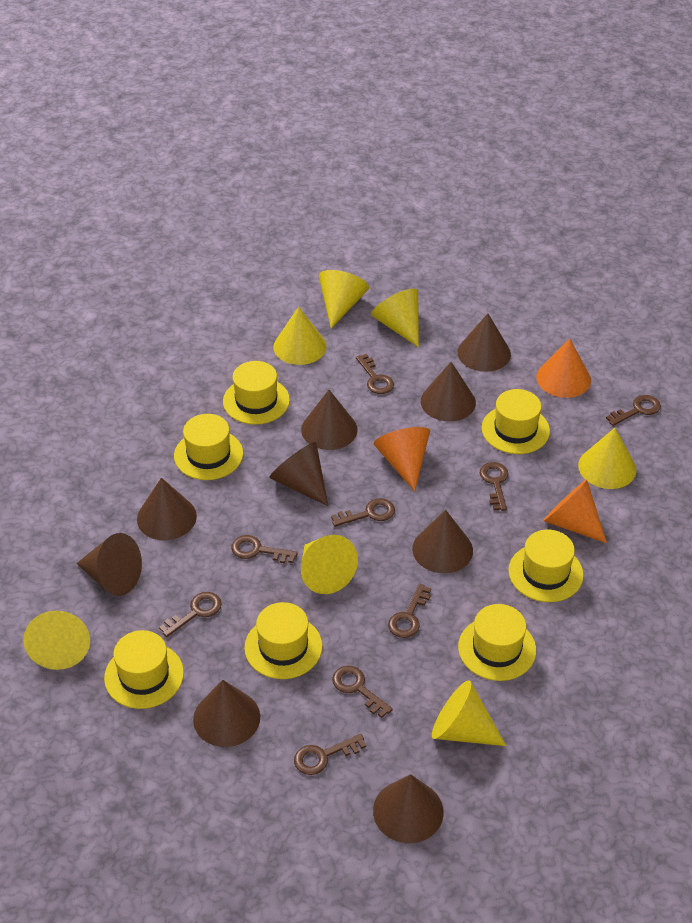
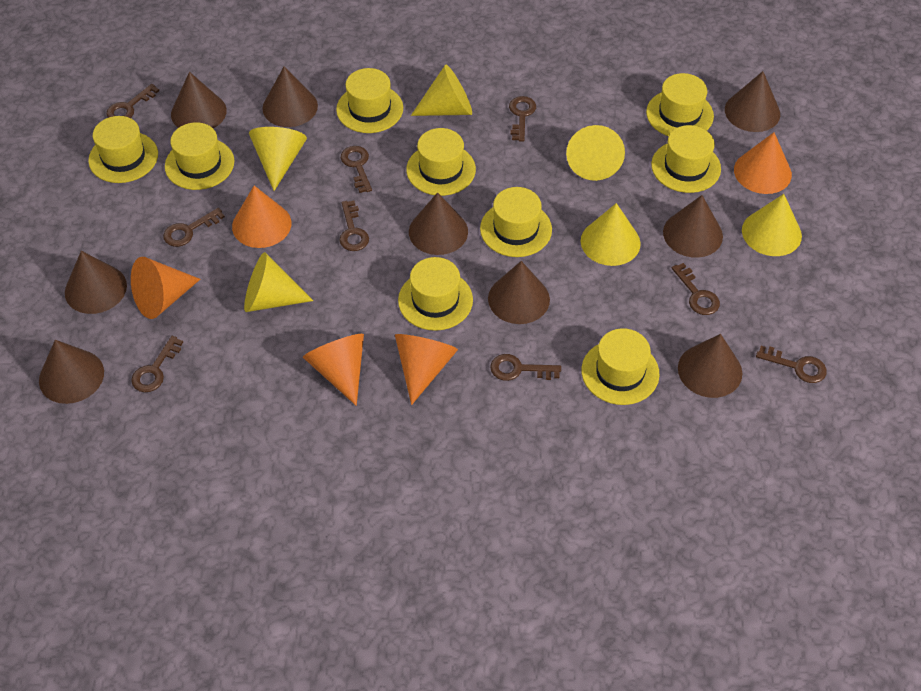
orange cone: [374,427,430,492] [537,339,591,398] [543,479,607,543] = 3 -> [131,257,200,319] [232,186,291,248] [303,334,364,406] [395,334,458,405] [734,132,792,194] = 5
yellow cone: [23,611,90,670] [273,307,327,365] [301,535,358,594] [319,270,369,328] [371,288,419,347] [432,680,507,746] [578,428,636,489] = 7 -> [244,252,313,312] [249,127,307,191] [411,64,472,116] [566,125,625,181] [581,203,641,266] [742,194,802,256] = 6
yellow hat: [104,630,184,709] [174,414,243,480] [223,361,290,425] [244,602,323,679] [458,604,536,681] [482,389,550,454] [509,529,584,602] = 7 -> [88,116,158,183] [165,122,234,190] [336,68,403,133] [398,257,473,331] [406,128,476,196] [480,187,552,257] [581,328,659,405] [646,73,714,136] [651,125,721,193] = 9

